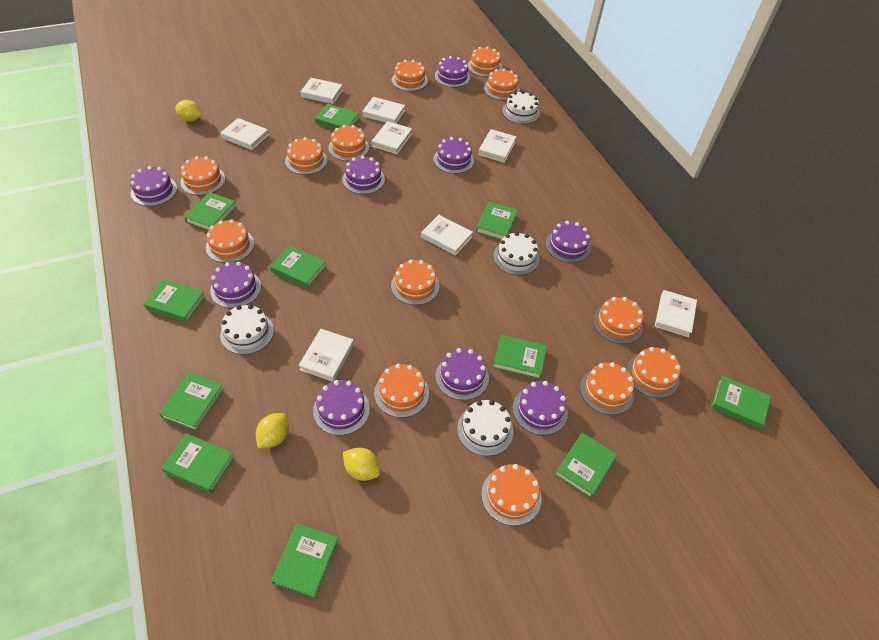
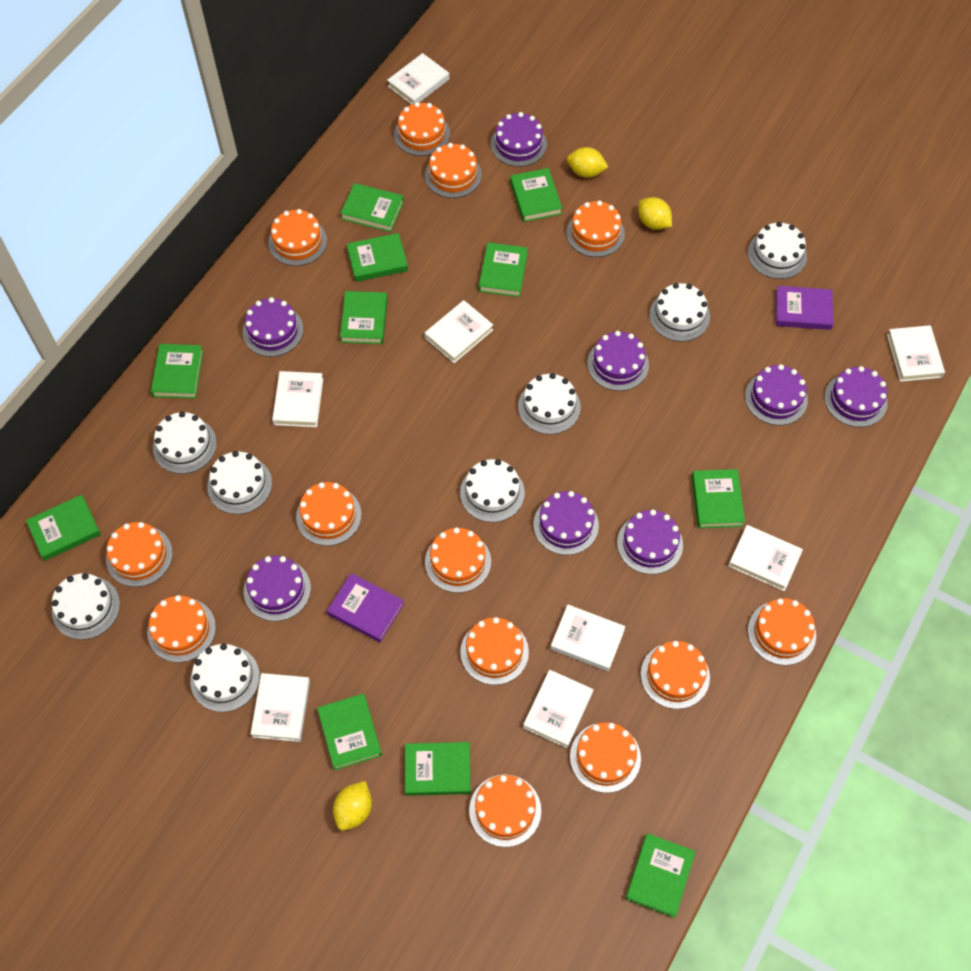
purple book: none = 0 -> [327,573,404,642] [776,286,834,330] = 2
purple cake: [130,166,177,206] [210,262,261,308] [313,380,370,435] [342,156,385,194] [433,137,474,174] [435,56,470,87] [435,348,489,400] [513,381,568,435] [546,221,591,263] = 9 -> [243,297,304,357] [244,556,311,621] [491,112,547,167] [533,491,599,555] [587,331,649,391] [617,510,683,574] [745,364,808,425] [824,366,888,427] = 8
white cake: [220,305,274,355] [457,400,514,456] [493,232,539,275] [502,91,540,124] = 4 -> [52,573,120,640] [153,412,217,474] [190,644,260,712] [207,451,272,514] [460,459,525,522] [518,373,581,434] [649,283,710,342] [748,222,807,279] = 8

